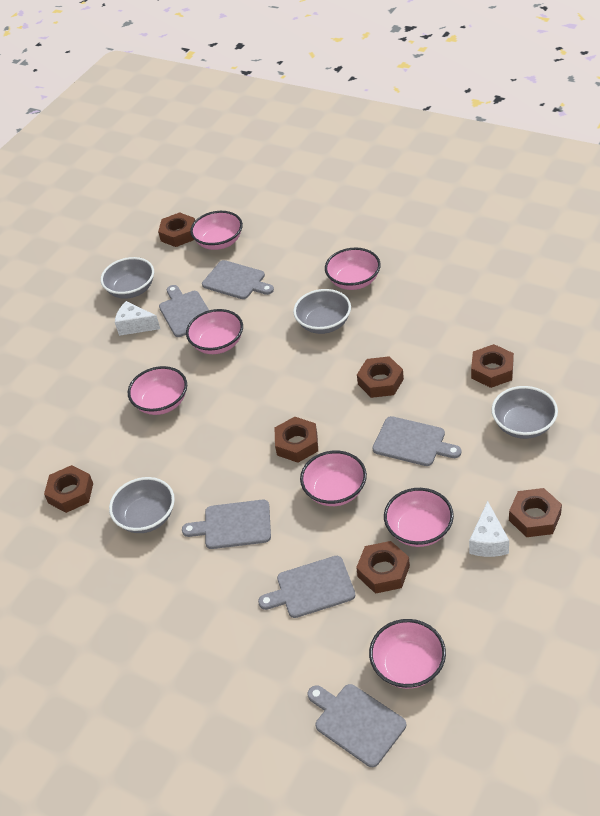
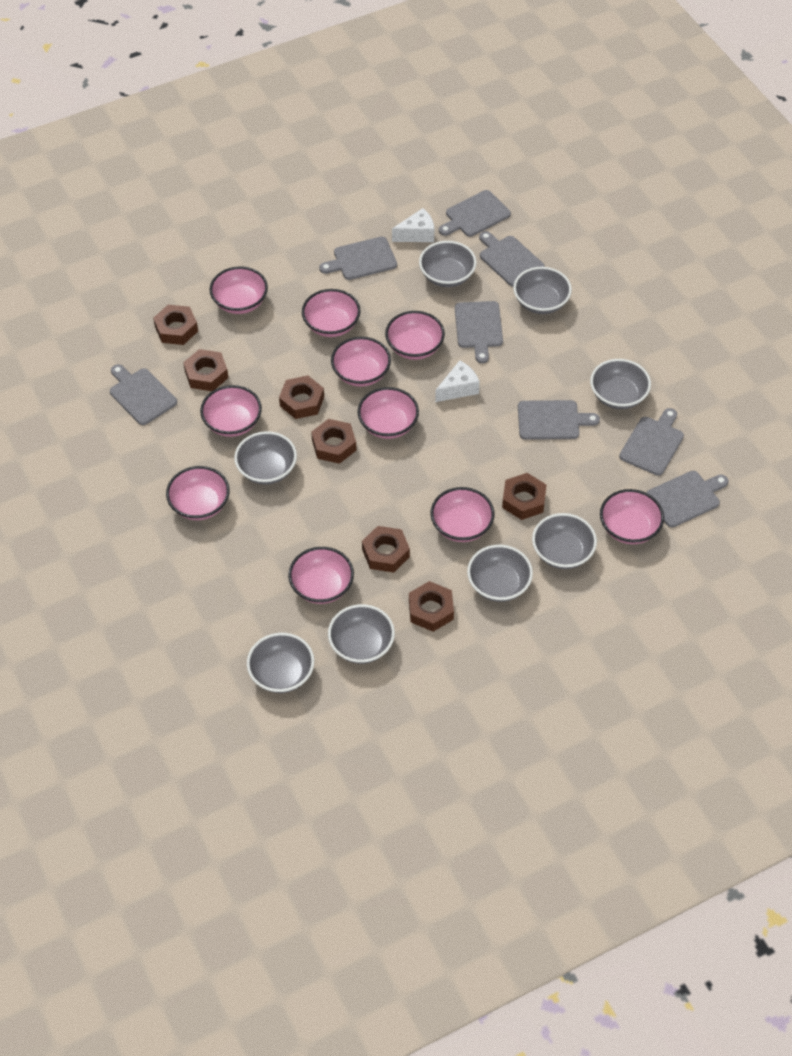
grey bowl: [100,257,154,299] [109,477,175,533] [293,289,351,334] [492,386,558,439] = 4 -> [234,431,297,484] [247,633,314,693] [328,604,395,664] [419,241,477,287] [467,545,533,602] [513,267,572,314] [532,513,597,569] [590,359,651,409] = 8
grey cutting board: [159,285,209,337] [182,500,271,549] [202,260,274,299] [258,556,356,618] [307,684,406,767] [373,416,461,466] = 6 -> [110,364,177,425] [319,237,397,280] [439,190,511,237] [455,301,503,363] [479,231,545,287] [518,400,600,440] [619,408,684,475] [646,471,728,527] = 8
pink bowl: [128,366,187,415] [186,309,243,354] [190,211,243,250] [300,451,367,506] [325,248,381,290] [369,619,446,689] [384,488,454,547] = 7 -> [166,466,230,520] [200,385,262,437] [210,266,268,314] [288,547,354,604] [302,289,360,337] [331,337,391,387] [358,387,419,439] [385,311,445,360] [430,487,494,542] [600,489,664,544] = 10

